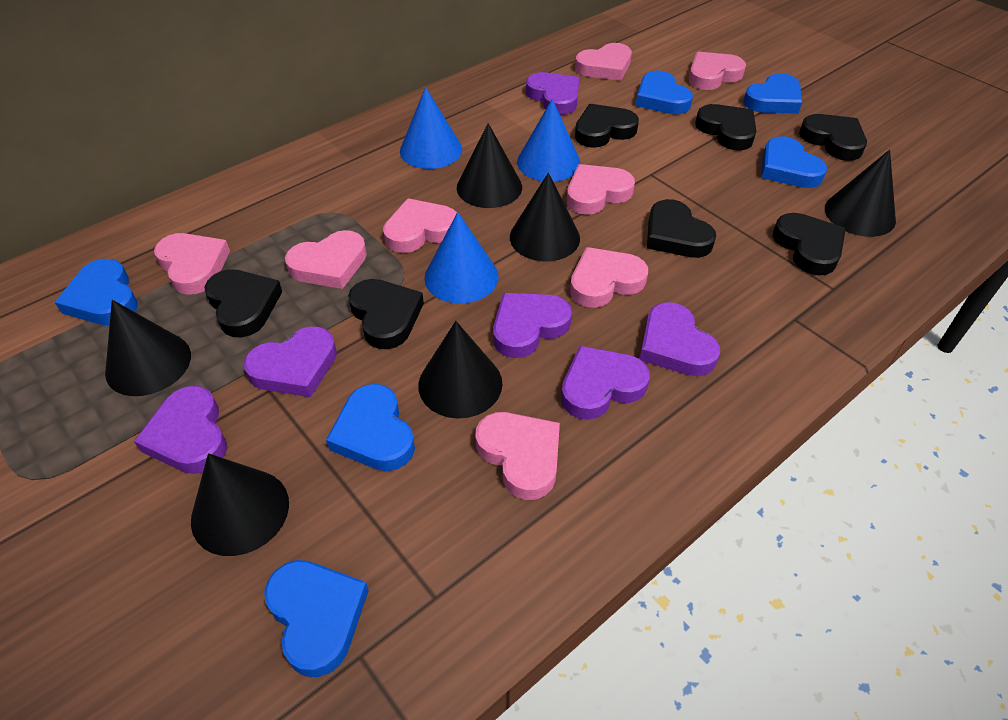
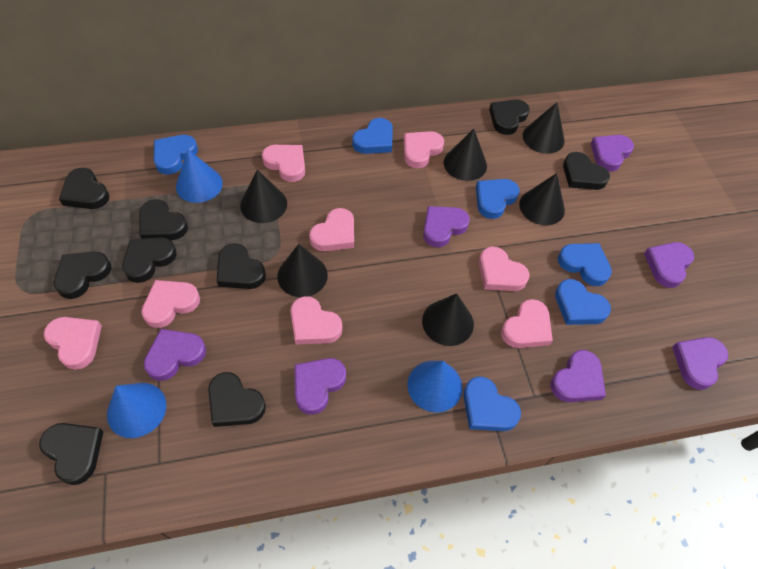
black heart: [205,269,282,338] [348,279,424,349] [575,104,639,148] [647,199,716,258] [695,104,756,150] [773,213,846,275] [799,114,867,161] = 7 -> [39,423,104,485] [54,252,111,299] [59,168,110,209] [122,237,177,283] [140,199,188,240] [208,372,266,427] [217,243,266,289] [489,99,530,135] [563,152,610,190] = 9
purple heart: [134,386,227,474] [244,326,337,397] [493,293,572,358] [526,72,579,115] [561,346,650,420] [640,302,720,376] = 6 -> [144,329,206,381] [294,358,346,415] [423,206,470,247] [551,350,606,402] [590,135,634,172] [644,242,694,288] [672,337,728,390] = 7

